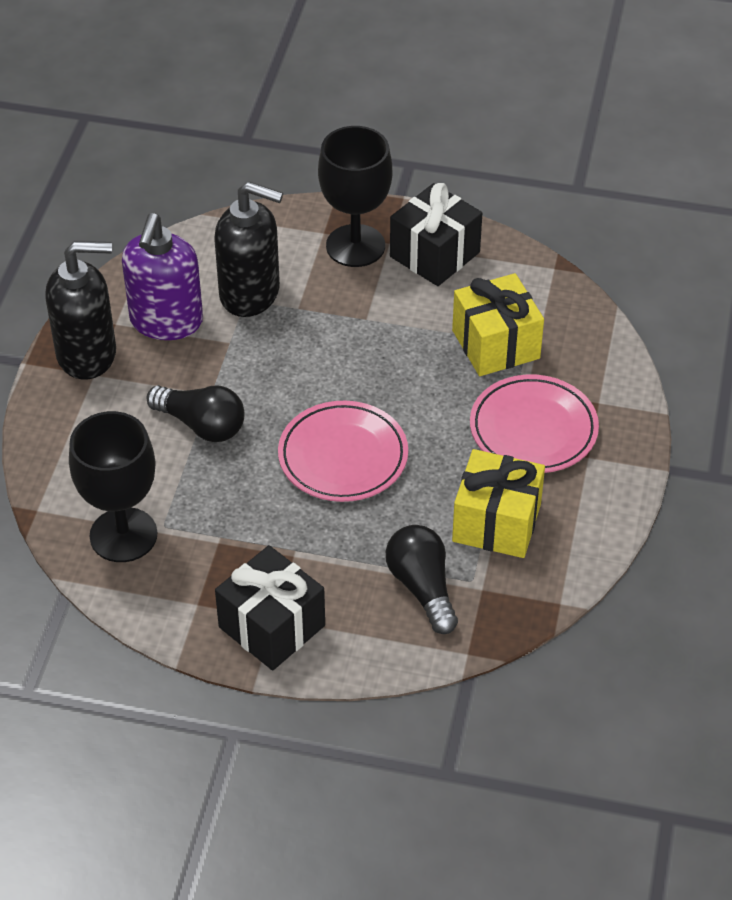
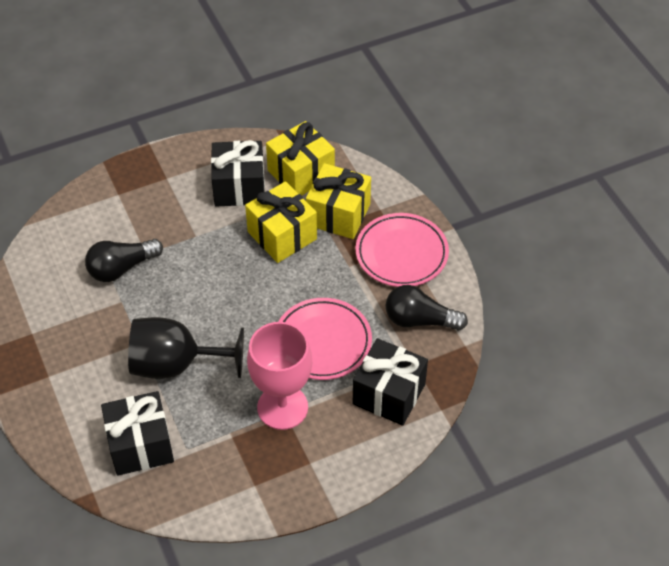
black gift: [215,545,325,671] [390,183,482,286] = 2 -> [101,391,174,476] [211,140,265,206] [353,338,428,426] = 3
black goblet: [69,411,158,562] [318,126,392,267] = 2 -> [128,317,244,379] = 1
black soap dispenser: [45,241,116,379] [214,182,283,317] = 2 -> none = 0
pink goblet: none = 0 -> [247,322,312,430] = 1
purple soap dispenser: [122,213,203,340] = 1 -> none = 0
yellow gift: [452,273,544,376] [452,449,545,558] = 2 -> [245,181,317,263] [266,121,335,196] [306,163,371,239] = 3

